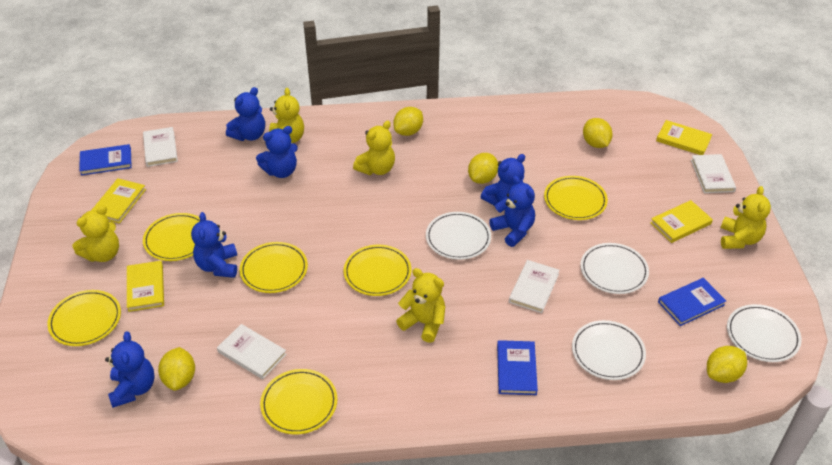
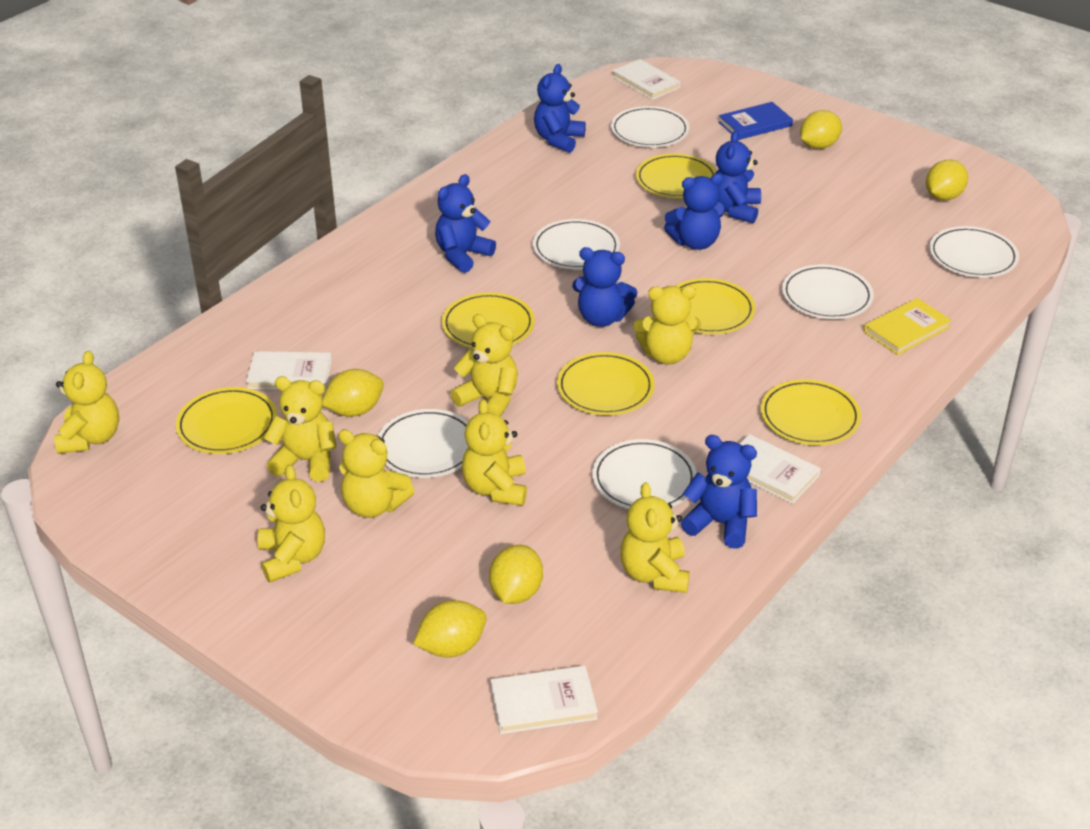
blue book: [79,144,132,176] [497,340,538,395] [658,278,726,326] = 3 -> [718,102,793,140] = 1
white plate: [426,212,491,260] [572,320,646,380] [580,243,649,294] [727,304,802,362] = 4 -> [378,409,469,478] [533,219,620,270] [592,439,697,509] [611,106,689,147] [782,265,874,319] [929,226,1019,278] = 6
yellow book: [92,178,146,224] [127,261,164,312] [650,200,713,243] [656,120,712,155] = 4 -> [864,298,952,355] = 1
yellow teddy bear: [72,205,119,262] [269,88,304,143] [353,121,395,175] [396,268,445,343] [721,186,771,249] = 5 -> [54,351,119,454] [258,465,325,582] [264,377,337,482] [338,429,415,518] [450,314,518,417] [462,399,527,506] [620,482,690,593] [633,285,701,365] = 8

